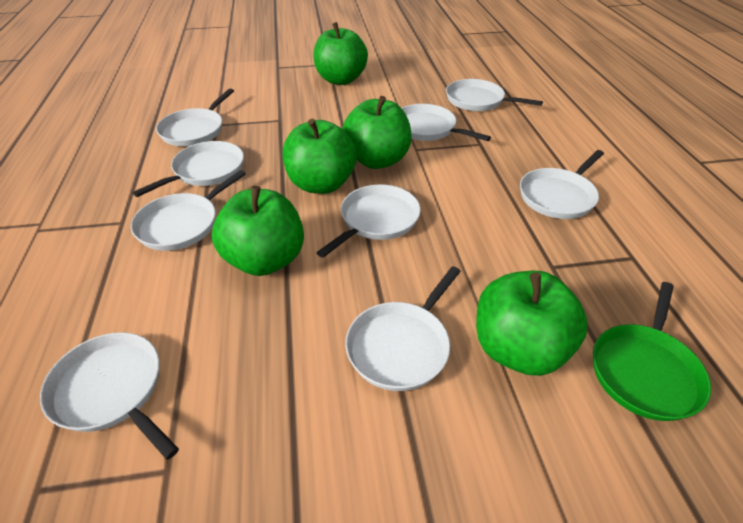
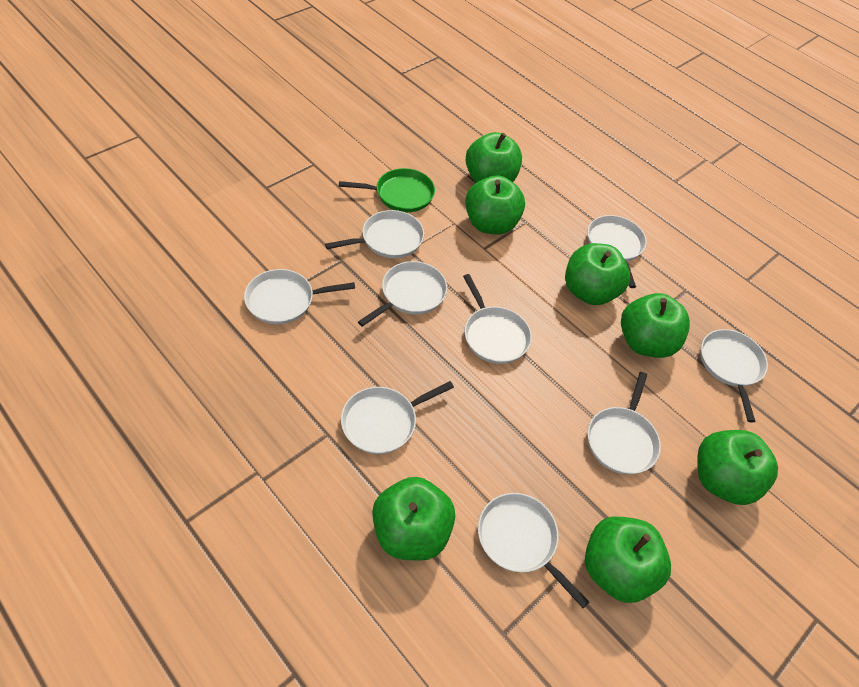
green apple: [212,186,304,276] [283,119,357,194] [313,22,368,85] [342,96,412,169] [476,271,588,376] = 5 -> [372,477,455,561] [465,176,525,235] [466,132,522,183] [565,243,630,305] [585,517,671,603] [621,293,690,358] [697,430,778,505] = 7

